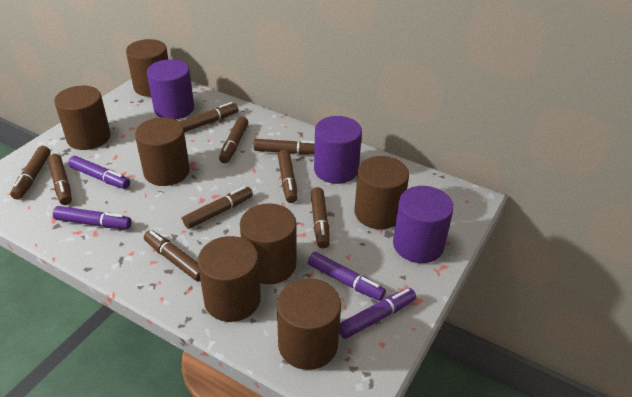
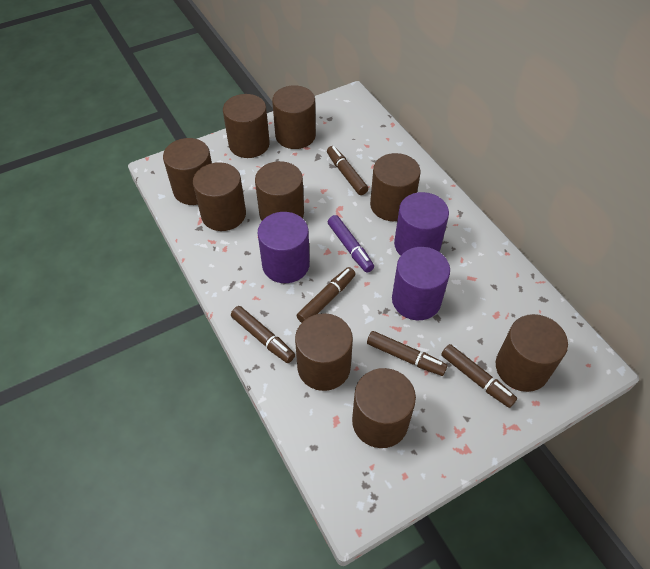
brown cylinder: [54,86,111,150] [126,39,168,97] [135,117,190,186] [197,236,261,322] [240,203,296,284] [277,278,341,370] [354,156,409,229] = 7 -> [163,138,212,205] [193,162,246,231] [223,94,270,158] [255,161,304,221] [272,85,316,149] [295,313,353,391] [352,368,416,448] [370,153,421,221] [496,314,568,392] = 9
brown marker: [10,146,51,200] [48,154,72,205] [144,230,201,282] [179,102,239,132] [182,186,253,229] [219,116,248,163] [253,139,315,154] [278,150,297,203] [311,187,330,249] = 9 -> [231,306,295,363] [297,267,356,323] [327,146,368,195] [367,331,448,376] [441,344,517,408] = 5
purple marker: [53,206,132,229] [68,156,130,189] [308,252,386,301] [339,288,416,339] = 4 -> [328,215,374,273] = 1

